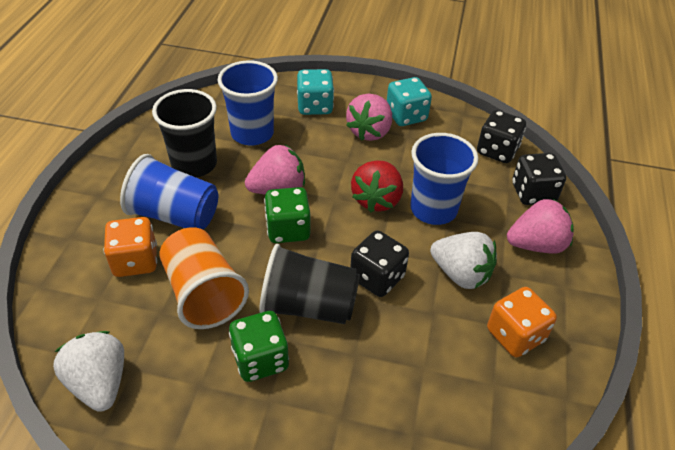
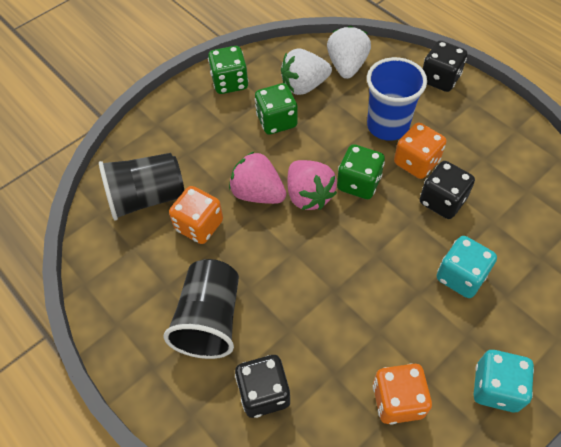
blue cup: [120,154,218,229] [218,60,278,146] [410,133,479,225] = 3 -> [367,57,427,141] = 1
green dice: [229,311,289,382] [264,187,310,243] = 2 -> [208,46,249,94] [255,83,298,135] [337,144,385,199] = 3
orange cup: [159,227,249,329] = 1 -> none = 0
orange dice: [103,217,157,277] [487,287,557,357] = 2 -> [169,186,223,244] [373,363,432,425] [394,122,446,179] = 3
pink strawberry: [245,145,305,195] [346,94,392,141] [507,199,574,254] = 3 -> [229,151,286,204] [288,160,337,210] = 2
red strawberry: [351,160,403,212] = 1 -> none = 0

